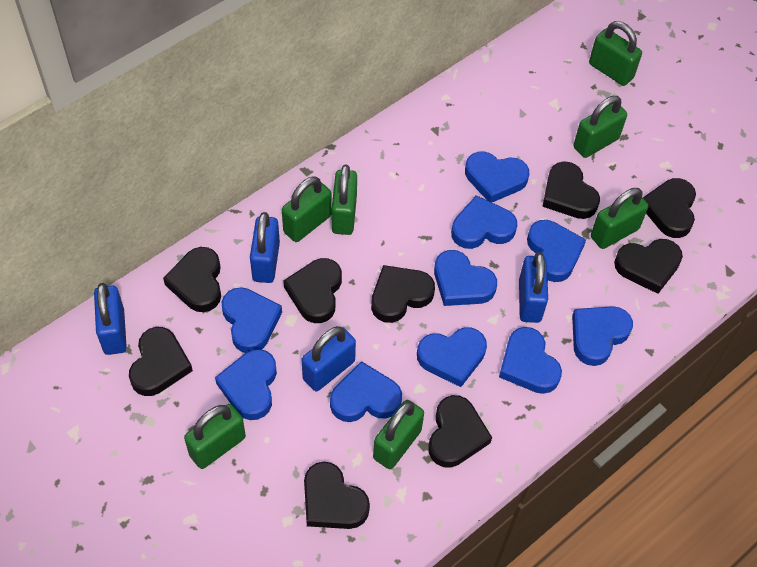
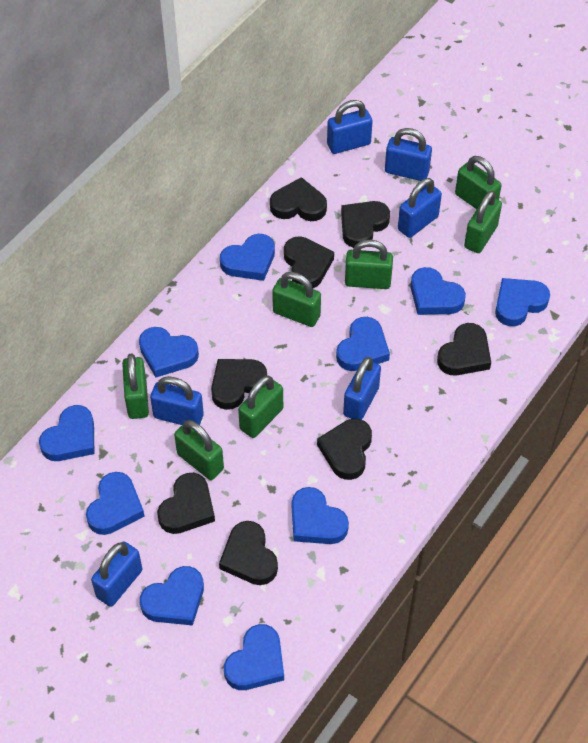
black heart: [129,327,193,396] [163,247,221,312] [283,258,342,323] [304,462,370,529] [371,265,435,323] [428,395,492,468] [542,161,600,219] [614,239,683,294] [643,178,696,238] = 9 -> [157,473,215,534] [211,359,267,410] [219,521,278,585] [270,177,327,221] [284,236,334,288] [317,419,372,480] [341,201,390,248] [437,323,491,376] = 8
blue padlock: [94,283,127,355] [250,212,280,283] [302,326,356,391] [519,252,548,323] = 4 -> [91,542,142,607] [150,376,204,425] [327,100,372,154] [343,357,381,420] [385,128,432,181] [398,178,442,238] = 6

